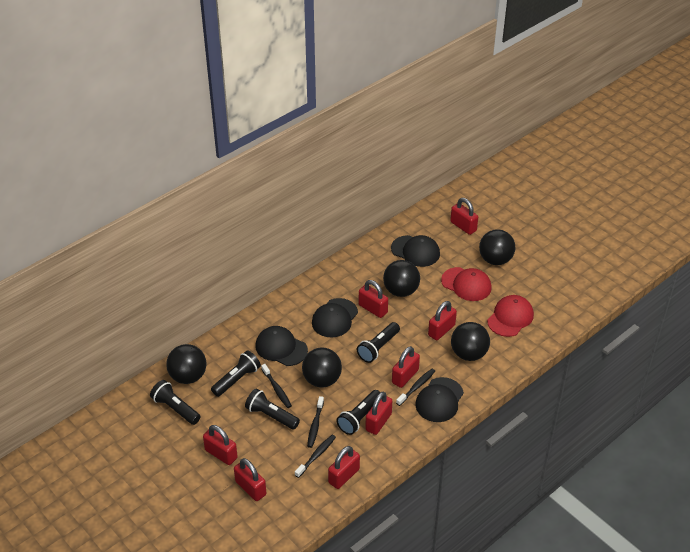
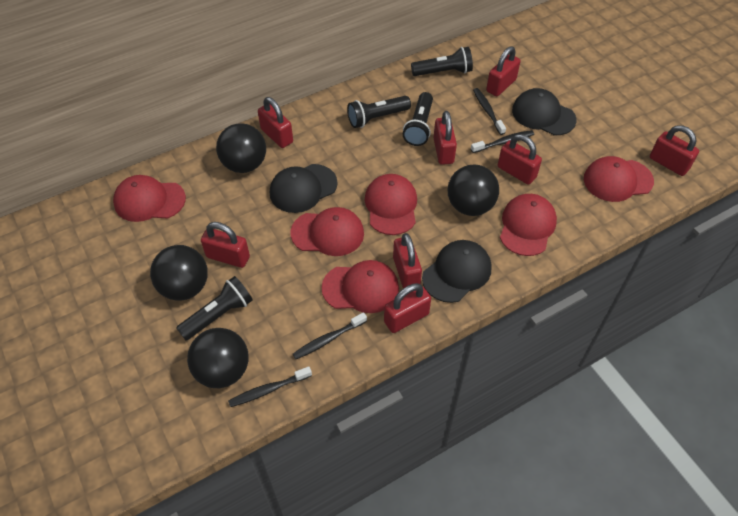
black ball: [166,344,207,384] [302,348,342,387] [383,260,420,297] [451,322,490,361] [479,229,515,265] = 5 -> [150,245,208,300] [187,328,249,388] [216,123,266,173] [448,165,499,216] = 4
black cap: [255,326,308,366] [312,298,358,338] [391,235,440,267] [415,377,464,422] = 4 -> [270,164,338,213] [422,240,491,303] [512,88,577,135] = 3
black flashlight: [150,380,200,425] [211,350,261,397] [245,388,300,430] [336,390,380,435] [357,322,400,363] = 5 -> [176,276,253,340] [347,96,411,128] [403,92,433,146] [411,47,473,76] = 4
red cap: [441,267,492,301] [487,295,534,337] = 2 -> [113,175,186,222] [290,207,364,256] [321,260,399,313] [364,174,417,235] [500,194,557,256] [584,156,654,202] = 6

